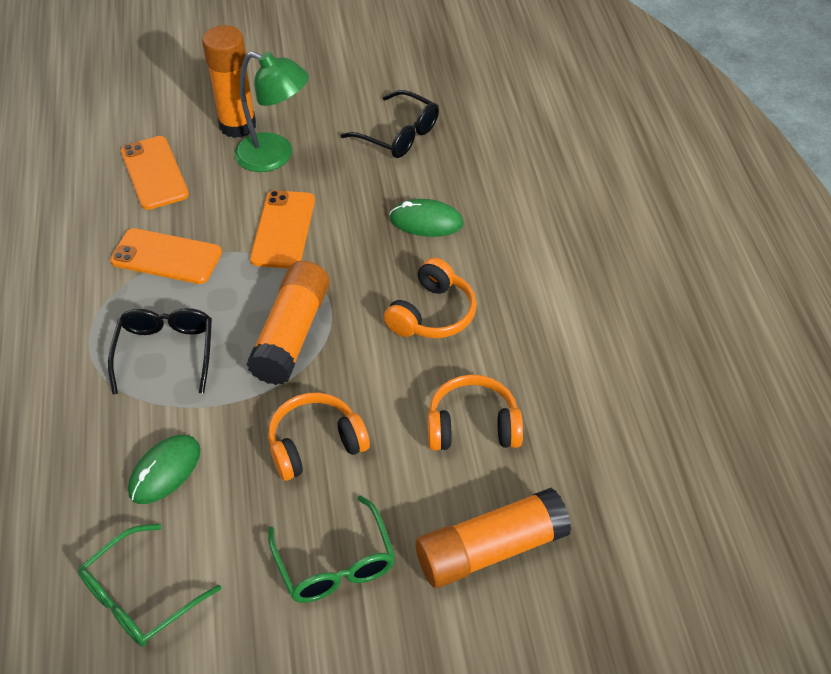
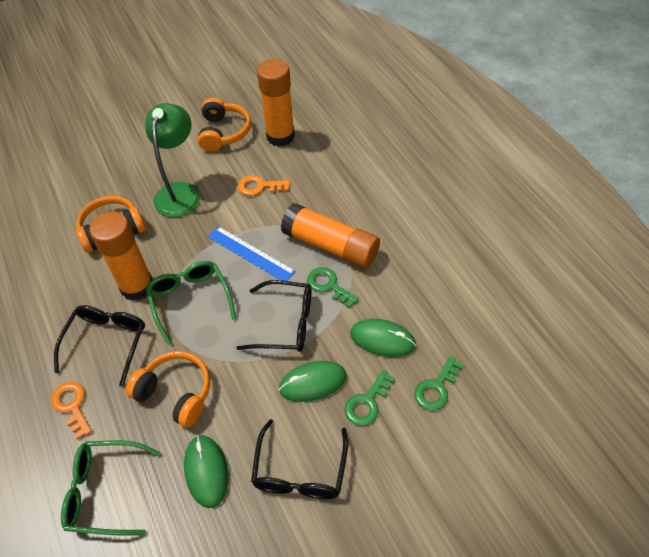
black glasses: [108,308,212,395] [340,90,439,158] = 2 -> [54,305,145,387] [237,280,311,352] [251,419,348,499] = 3
blue ruler: none = 0 -> [208,226,296,281] = 1
green key: none = 0 -> [307,267,359,308] [344,370,395,426] [414,356,463,411] = 3
green mouse: [128,435,201,504] [389,199,463,237] = 2 -> [184,435,229,508] [279,361,347,402] [350,319,416,357] = 3
orange key: none = 0 -> [51,382,92,439] [238,175,290,196] = 2
orange phone: [110,228,222,284] [121,136,189,210] [250,190,315,268] = 3 -> none = 0

